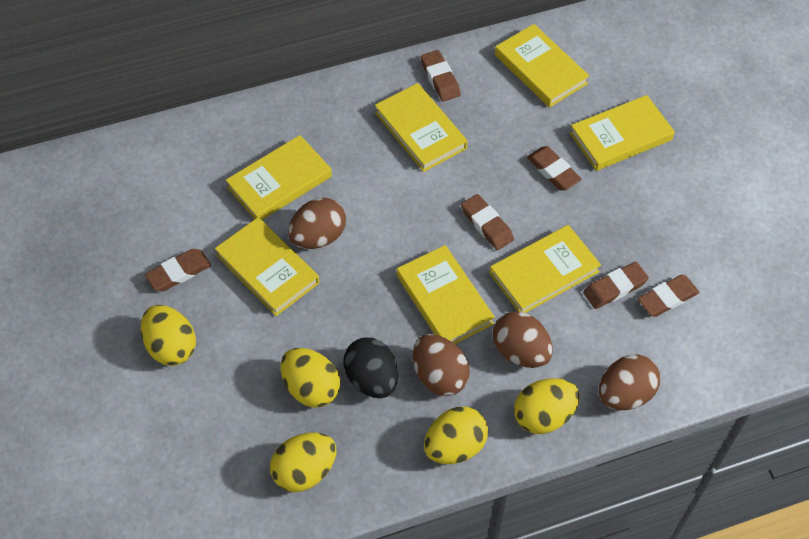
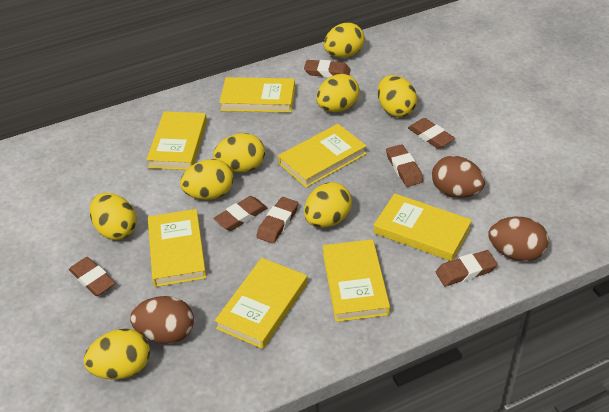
black egg: [343,337,398,398] = 1 -> none = 0
brown egg: [288,198,346,249] [413,334,470,396] [493,311,553,368] [599,355,660,410] = 4 -> [130,296,194,344] [432,156,485,198] [488,217,549,261] = 3
brown eraser: [145,249,211,291] [420,50,461,101] [461,194,514,250] [527,146,582,191] [583,262,649,309] [638,275,699,317] = 6 -> [69,257,115,296] [213,196,267,231] [256,197,298,244] [304,60,351,78] [386,144,423,187] [408,118,455,149] [436,250,497,286] = 7
yellow egg: [141,305,196,366] [270,432,336,492] [281,348,340,408] [424,407,488,464] [514,378,580,434] = 5 -> [84,329,150,380] [90,193,137,240] [180,159,234,200] [213,133,265,172] [304,182,352,228] [316,74,359,112] [324,23,365,58] [378,75,417,117] = 8

